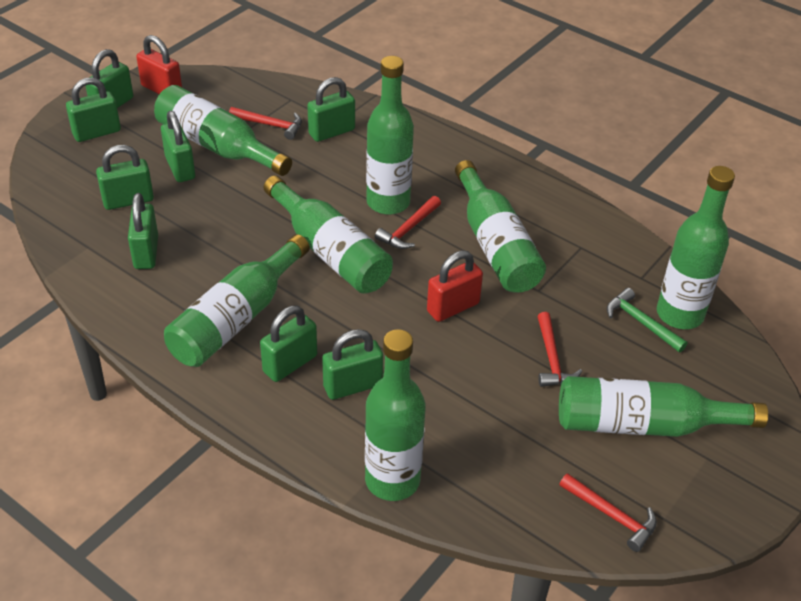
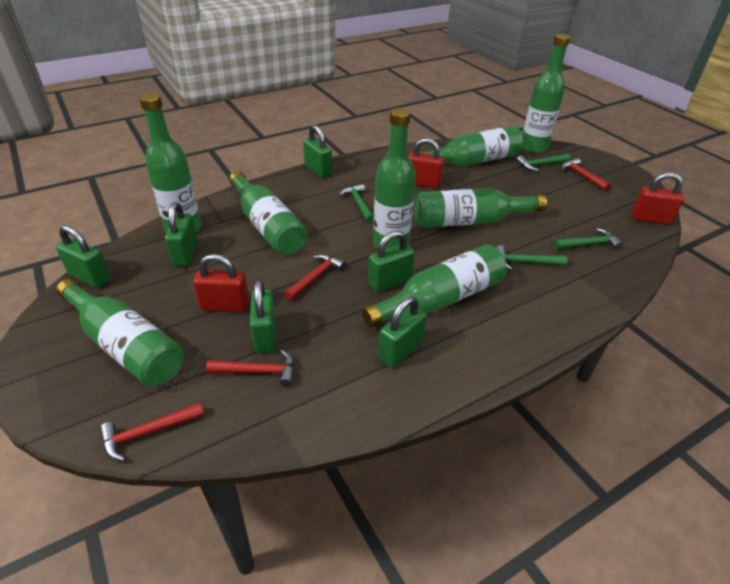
green hammer: [607,288,688,352] = 1 -> [339,184,374,223] [496,245,568,270] [516,154,570,171] [553,228,623,250] = 4
green padlock: [66,77,121,142] [86,49,133,108] [96,145,154,210] [128,193,158,269] [161,111,195,182] [260,306,317,382] [307,77,355,142] [322,329,383,400] = 8 -> [56,225,110,288] [165,202,198,266] [250,279,276,353] [303,125,332,178] [368,230,415,292] [378,296,427,368] = 6
red padlock: [136,35,182,94] [427,250,483,322] = 2 -> [193,254,249,312] [408,138,444,188] [632,172,684,225] = 3

